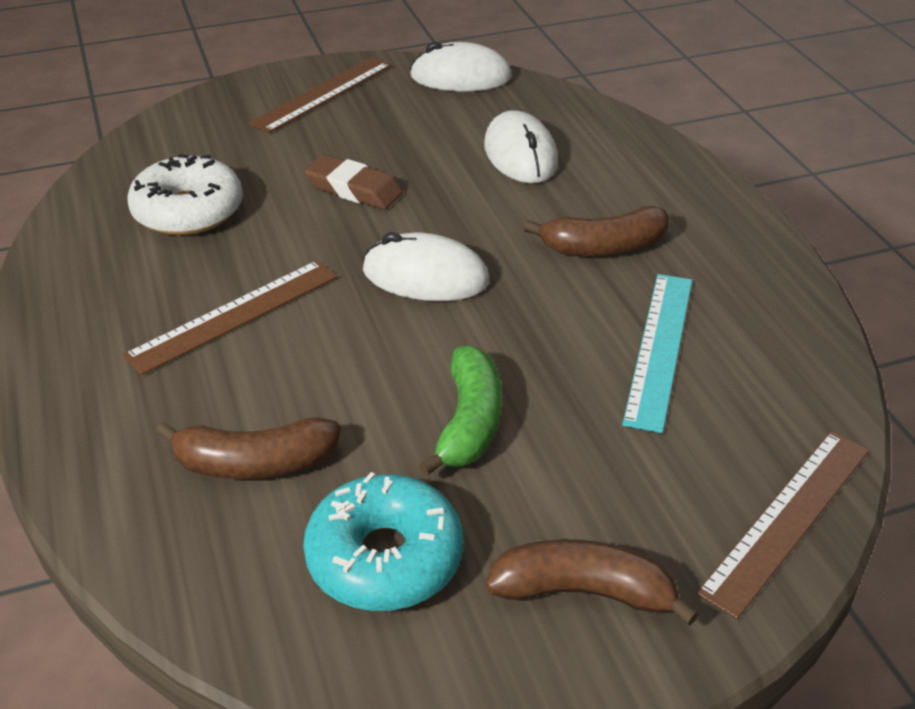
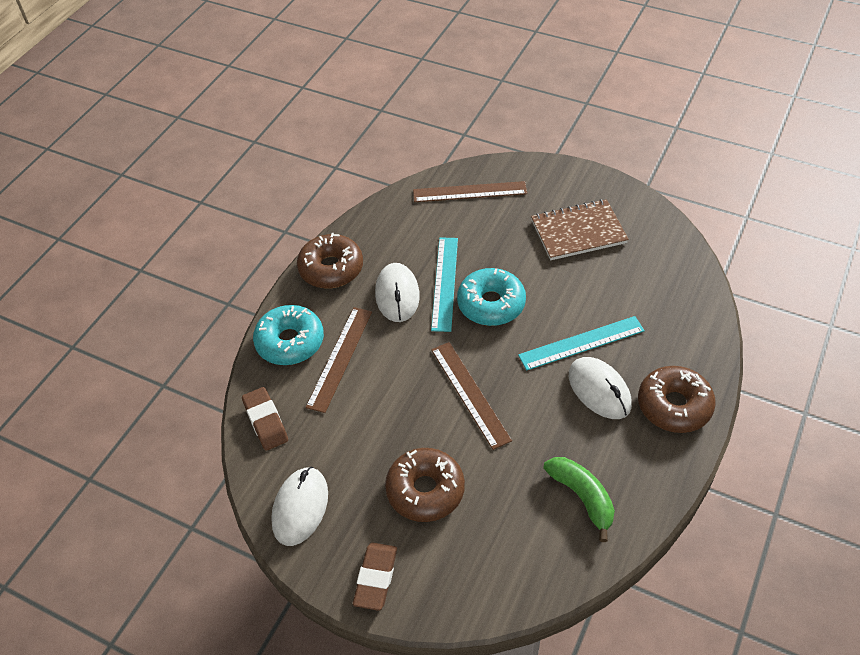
brown banana: [156,417,341,479] [485,539,699,626] [523,206,669,256] = 3 -> none = 0
brown donut: none = 0 -> [297,233,363,289] [385,448,465,522] [638,366,716,433] = 3
brown eraser: [304,154,403,210] = 1 -> [242,387,288,451] [353,543,397,611] = 2
brown notebook: none = 0 -> [531,199,629,260] = 1
turquoise donut: [303,472,463,611] = 1 -> [253,305,324,365] [457,268,526,326] = 2
turquoise ruler: [622,274,692,433] = 1 -> [431,237,458,332] [518,316,645,370] = 2
white donut: [127,154,243,235] = 1 -> none = 0

